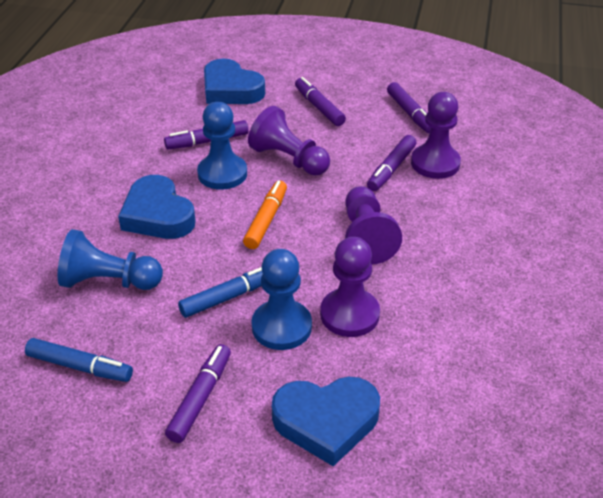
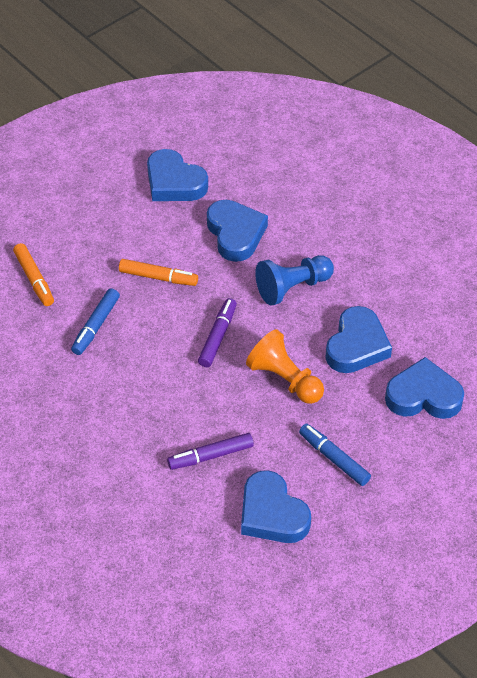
blue heart: [118,175,196,239] [204,58,265,104] [272,376,380,466] = 3 -> [147,149,208,201] [207,200,268,262] [241,470,311,543] [325,306,392,373] [385,357,464,419] = 5
blue pawn: [57,229,163,290] [197,102,247,190] [251,249,312,350] = 3 -> [255,255,334,306] = 1
orange marker: [243,180,287,249] = 1 -> [13,243,54,306] [119,259,198,286] = 2
orange pawn: none = 0 -> [246,329,324,404] = 1
purple marker: [164,120,249,149] [165,344,231,443] [295,77,346,126] [367,135,416,191] [387,82,431,133] = 5 -> [167,433,254,470] [198,298,237,367] = 2
purple pawn: [248,106,330,176] [320,237,380,337] [345,186,402,264] [411,92,461,179] = 4 -> none = 0

